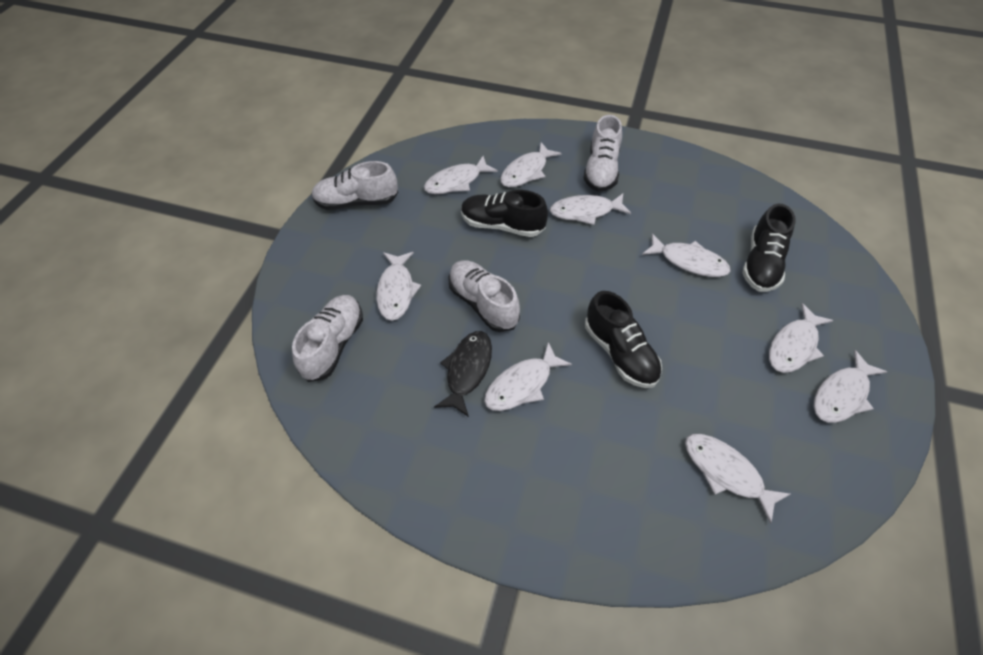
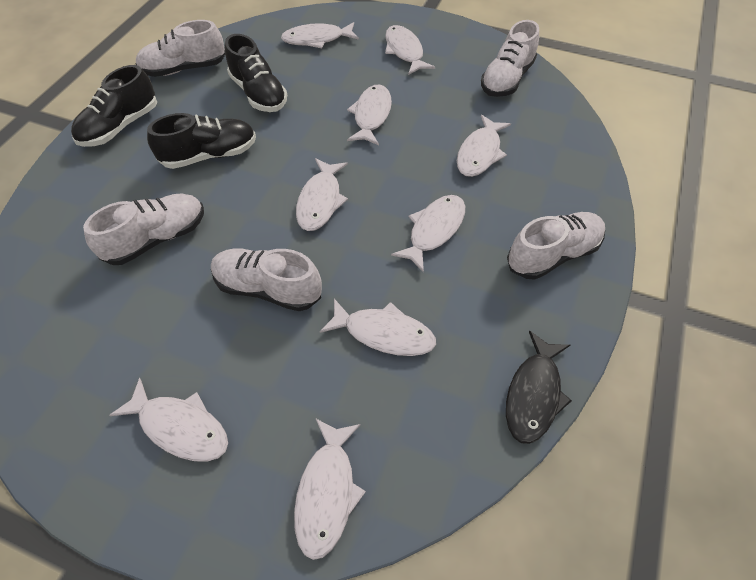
white shoe: [292,295,363,382] [311,161,398,210] [449,260,520,332] [583,115,622,192] = 4 -> [83,194,204,265] [135,20,225,77] [211,249,322,311] [481,20,539,97] [507,212,605,280] = 5

